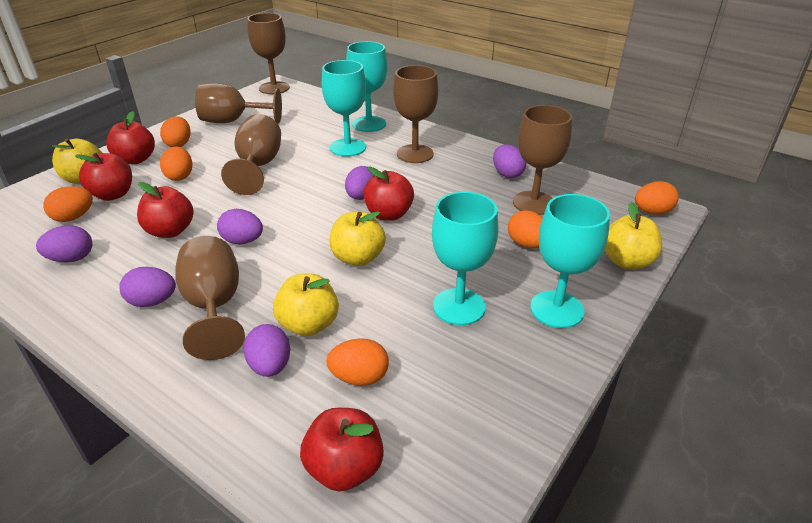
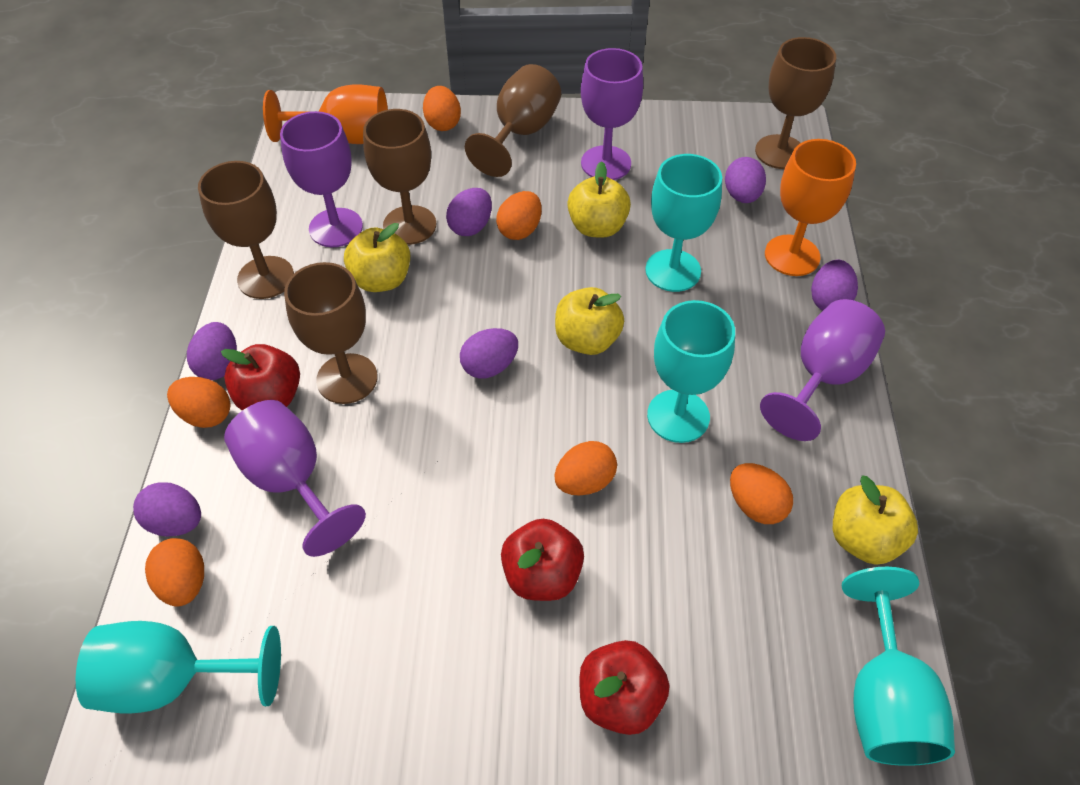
brown goblet: [175,236,245,360] [195,83,282,124] [221,114,281,195] [247,13,290,94] [393,65,438,163] [513,105,572,215] = 6 -> [198,161,294,299] [284,262,378,404] [363,109,436,245] [465,64,561,177] [755,37,836,169] = 5
orange goblet: none = 0 -> [263,84,388,144] [765,139,856,276] = 2
purple goblet: none = 0 -> [224,400,366,557] [280,111,363,247] [581,48,643,180] [760,299,885,441] = 4
red apple: [75,152,132,201] [107,111,155,164] [137,182,194,238] [300,408,384,491] [363,167,414,221] = 5 -> [221,344,300,411] [501,519,584,601] [579,640,669,735] = 3

